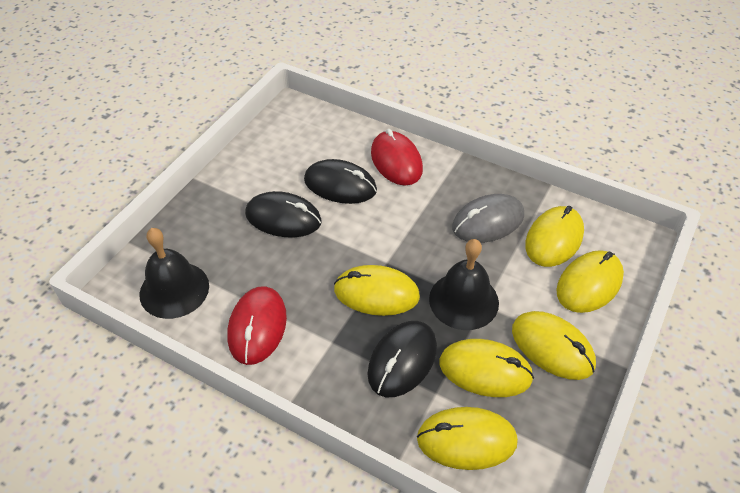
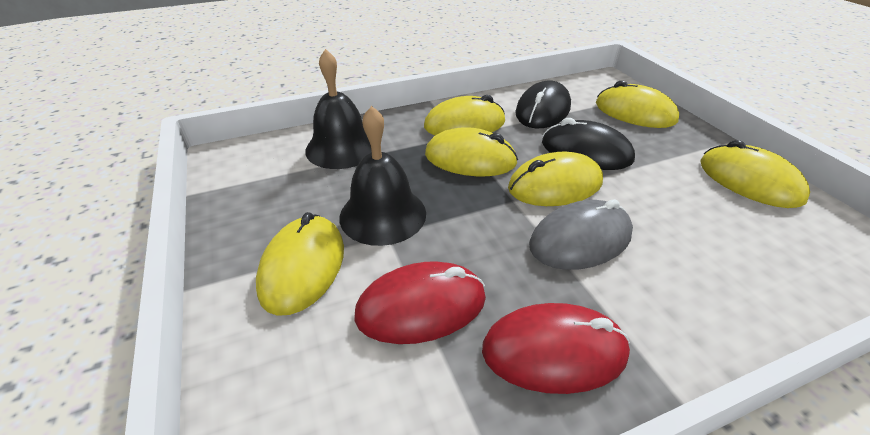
black mouse: [245,191,322,238] [304,159,377,204] [368,321,437,397] = 3 -> [515,80,571,128] [542,118,635,170] = 2

